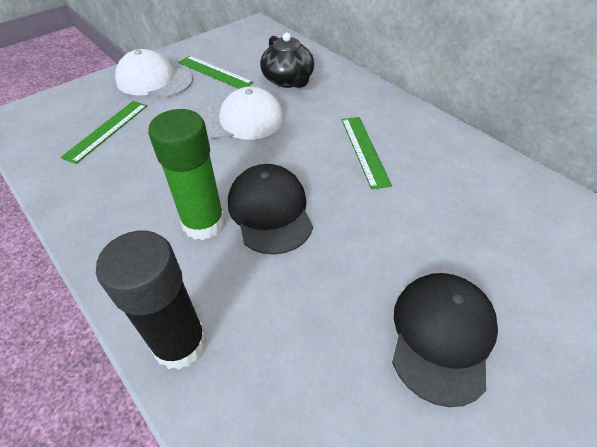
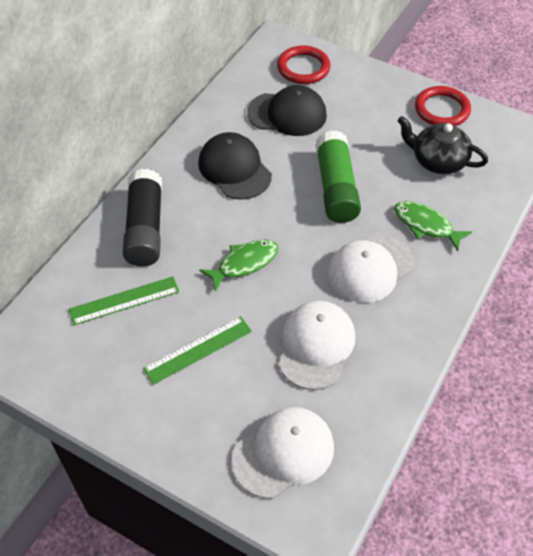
green fish: none = 0 -> [199,239,278,292] [394,201,472,251] = 2
green ruler: [60,101,147,164] [178,56,253,89] [342,117,392,189] = 3 -> [69,276,179,325] [143,316,252,385] = 2
red ring: none = 0 -> [277,45,331,84] [415,86,471,126] = 2
white cap: [115,49,193,97] [199,86,284,140] = 2 -> [232,407,334,499] [279,301,355,390] [328,234,414,303] = 3

